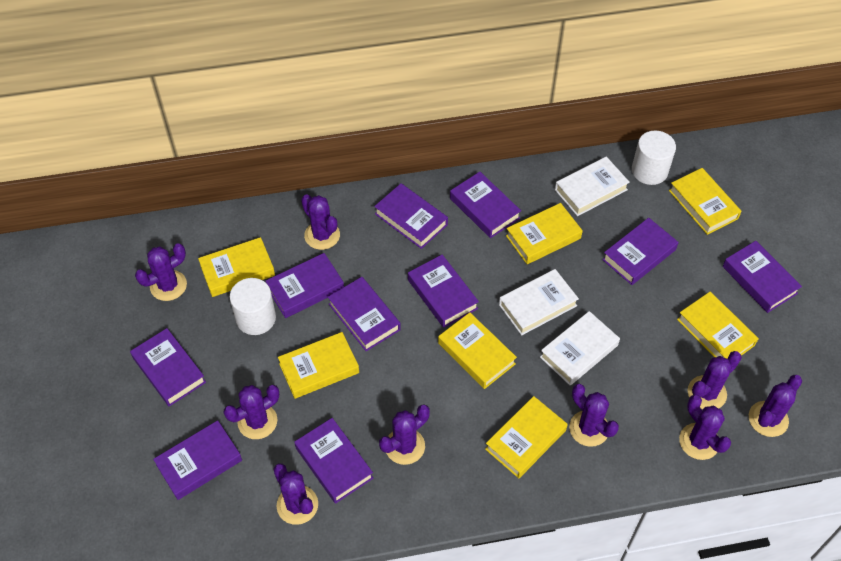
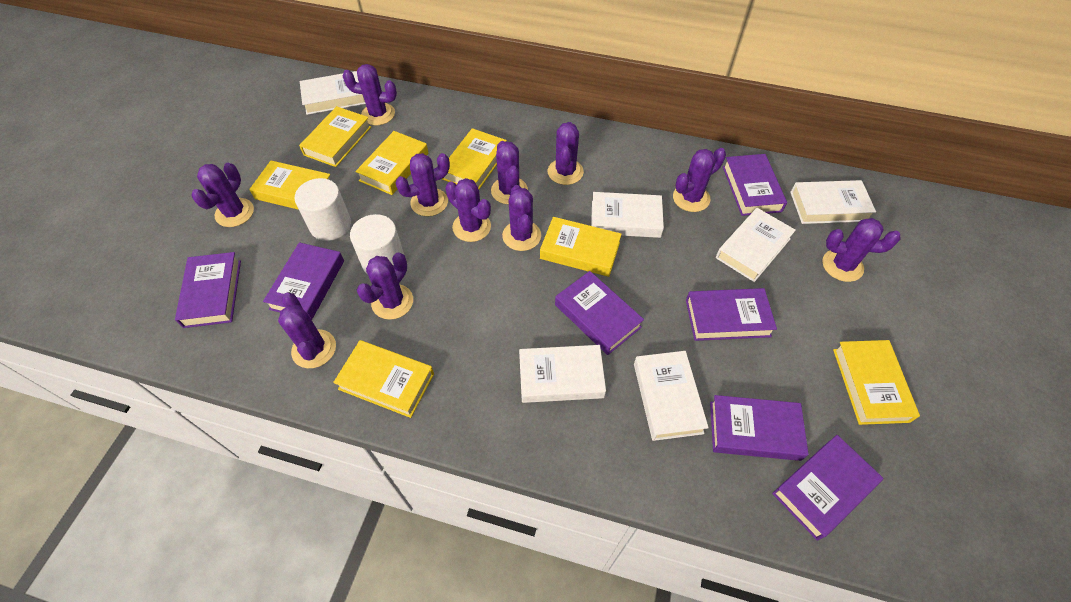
purple book: [130,328,206,407] [153,420,242,500] [265,253,344,318] [294,418,373,504] [328,277,401,351] [374,183,448,249] [408,255,479,328] [450,172,521,238] [602,218,678,285] [723,241,802,313] = 10 -> [175,252,241,328] [263,242,344,320] [555,271,644,355] [686,288,777,341] [710,395,809,461] [723,154,787,216] [772,435,883,540] = 7
purple cactus: [135,243,187,301] [223,385,279,439] [273,463,318,525] [301,194,340,250] [379,404,430,465] [569,384,619,447] [679,395,731,460] [688,351,742,409] [749,375,802,437] = 9 -> [192,163,254,227] [278,293,336,368] [343,64,397,125] [357,253,413,320] [396,153,450,216] [445,178,491,242] [491,141,528,204] [502,185,541,251] [548,122,584,185] [673,148,726,212] [822,218,901,282] = 11
white book: [499,269,579,335] [540,311,620,385] [555,157,630,216] = 3 -> [300,71,366,115] [519,345,606,403] [591,192,664,238] [634,351,709,441] [716,208,796,282] [790,180,876,224] = 6

